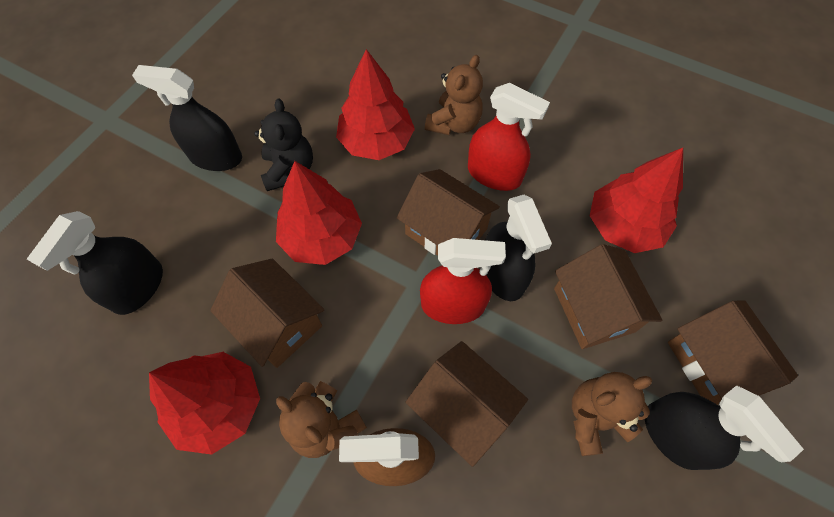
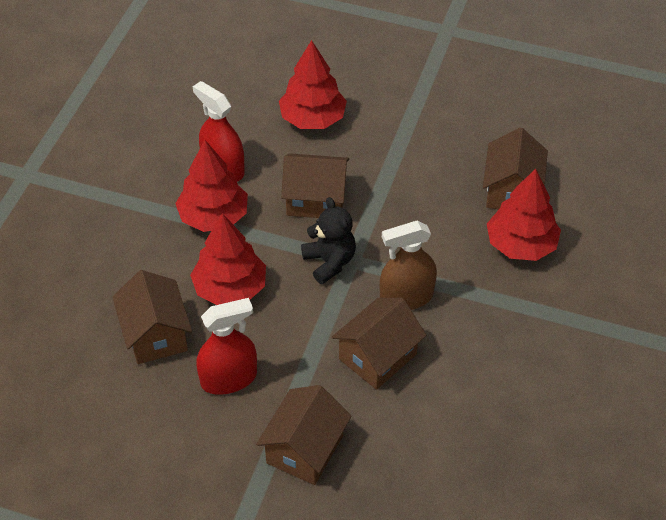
black spray bottle: [27,211,163,315] [132,65,242,171] [485,195,552,301] [645,385,804,470] = 4 -> none = 0
brown teddy bear: [276,381,367,458] [425,55,483,135] [572,372,652,456] = 3 -> none = 0

